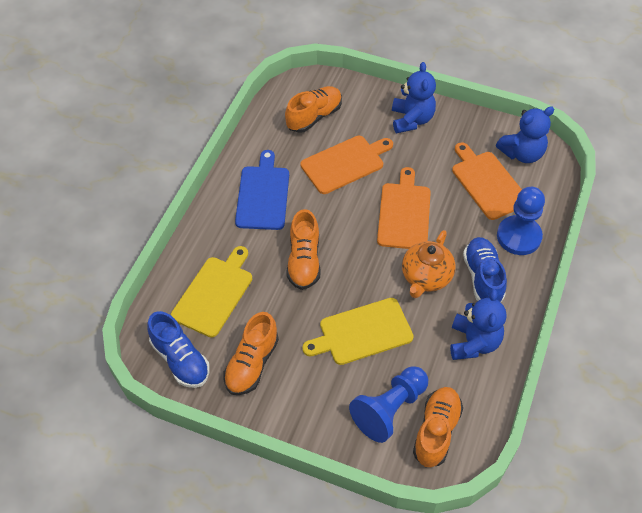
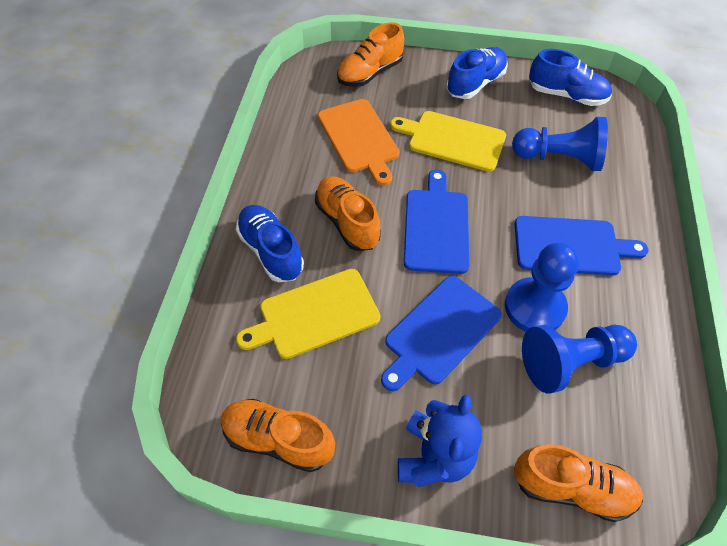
blue cutting board: [235,150,289,230] = 1 -> [381,276,502,391] [404,170,469,274] [515,216,648,275] = 3
blue pawn: [349,366,428,443] [497,187,545,255] = 2 -> [505,242,579,332] [512,117,608,171] [522,325,637,394] = 3
blue shoe: [147,311,210,388] [463,237,507,302] = 2 -> [236,205,304,282] [446,47,508,99] [529,49,612,106] = 3
blue teddy bear: [392,62,436,133] [450,289,506,360] [496,106,554,163] = 3 -> [398,394,482,487] = 1
orange cutting board: [301,136,393,194] [377,167,431,249] [452,142,522,220] = 3 -> [318,99,399,186] = 1
orange teapot: [402,230,456,298] = 1 -> none = 0

